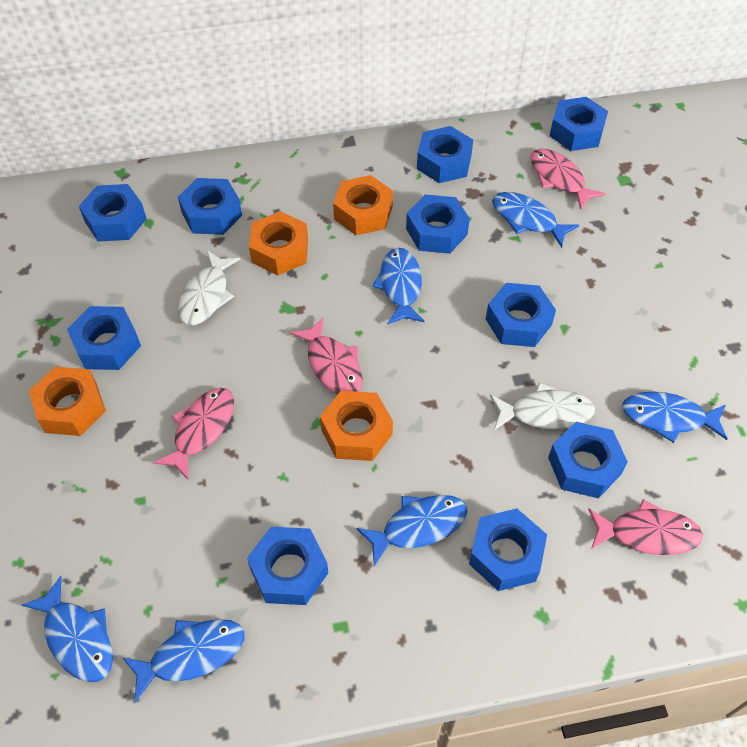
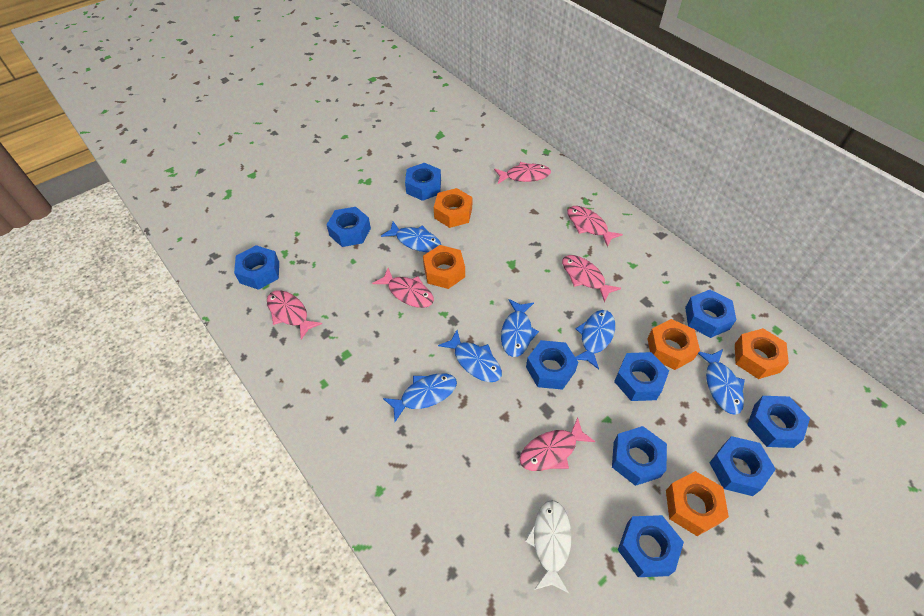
orange nut: [29,367,106,436] [249,211,308,275] [320,391,393,461] [333,175,393,235] = 4 -> [423,245,465,289] [434,188,473,228] [647,319,700,370] [666,471,729,536] [735,328,789,379] = 5
pink fish: [153,388,234,480] [290,317,363,394] [530,149,606,210] [588,499,703,555] = 4 -> [267,290,322,340] [372,268,434,308] [494,162,551,184] [520,418,596,471] [562,255,621,302] [567,206,623,247] = 6
white fish: [178,250,240,325] [490,382,595,430] = 2 -> [525,500,572,594] = 1

